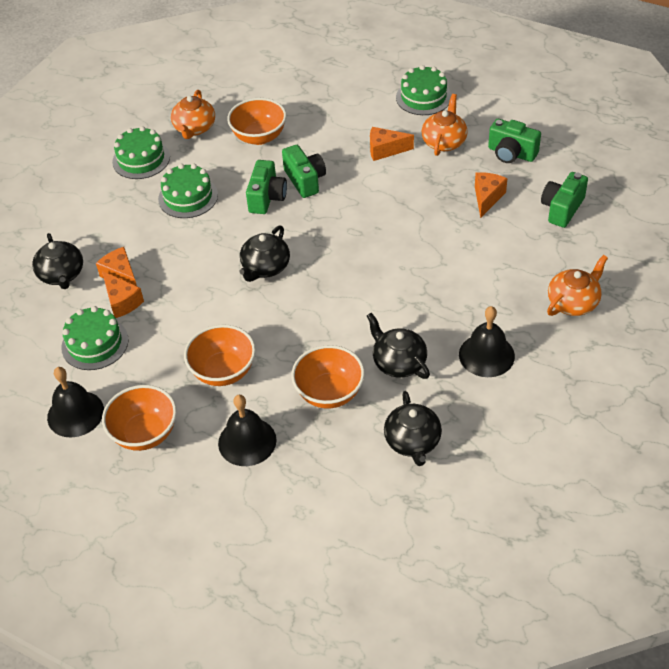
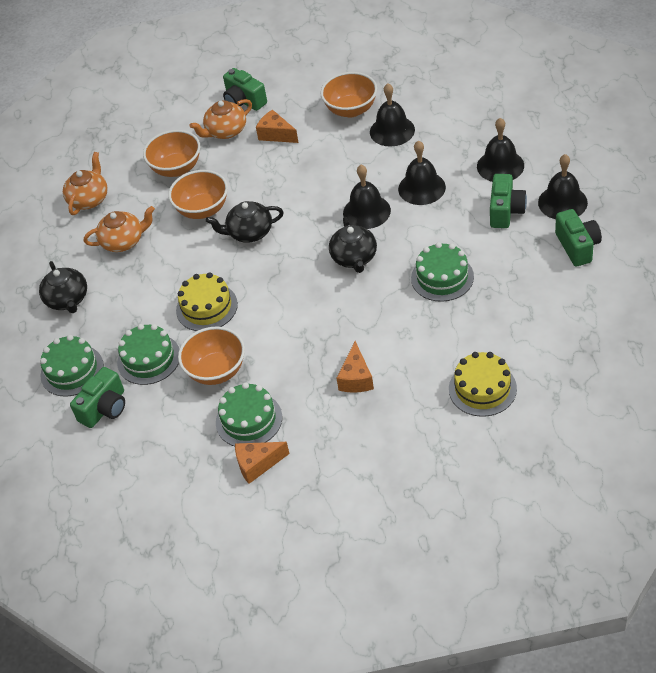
black bell: [47,367,104,438] [218,395,277,466] [459,306,515,377] = 3 -> [343,165,391,229] [370,83,415,147] [398,140,446,205] [477,118,524,182] [538,154,588,219] = 5
black teapot: [32,233,83,289] [239,225,290,282] [367,313,430,379] [384,391,442,466] = 4 -> [39,261,87,313] [206,201,284,243] [329,217,377,273] = 3
orange cheese: [96,247,137,286] [102,271,144,318] [370,127,414,161] [475,172,507,218] = 4 -> [235,442,290,484] [256,109,299,143] [337,341,374,393] = 3
yellow cake: none = 0 -> [176,272,238,331] [449,352,517,417] = 2

